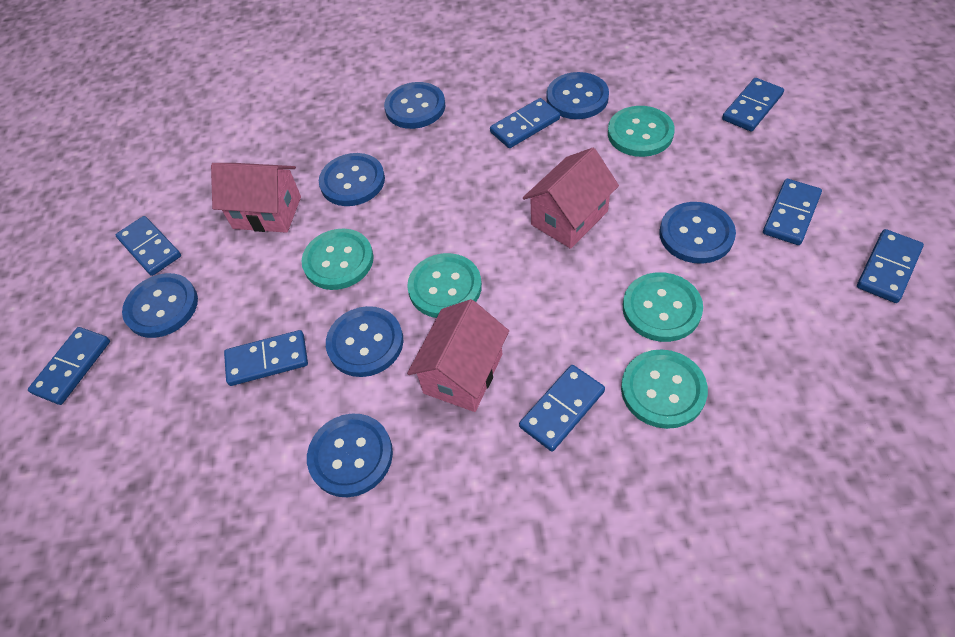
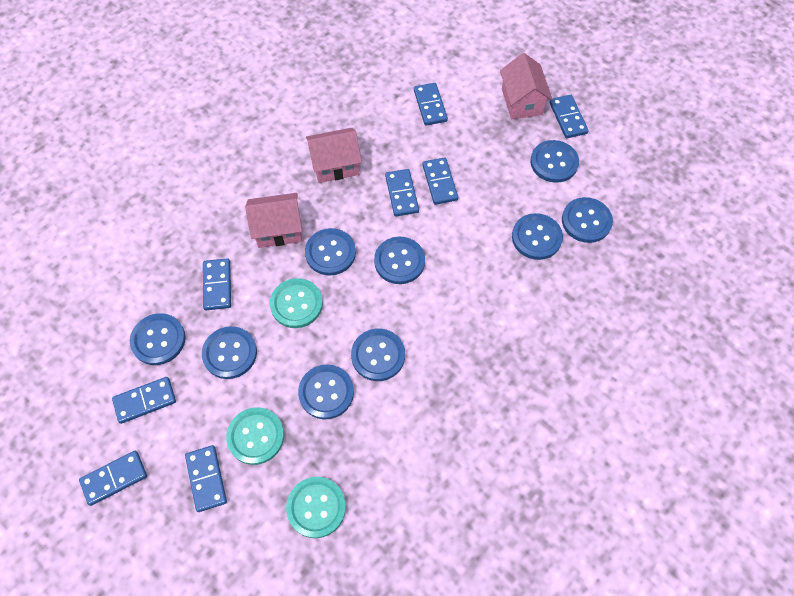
blue button: [122,273,198,338] [307,413,393,497] [319,153,385,206] [326,306,404,377] [384,82,445,129] [547,72,609,119] [659,202,736,264] = 7 -> [130,313,186,365] [202,326,257,379] [298,365,354,420] [305,228,356,276] [351,329,405,381] [374,237,425,284] [512,213,563,260] [530,140,579,183] [562,197,613,243] = 9
turquoise button: [301,229,374,290] [407,253,482,318] [608,106,675,157] [621,349,708,429] [623,272,703,342] = 5 -> [226,407,284,465] [270,278,323,328] [286,477,346,538] = 3

